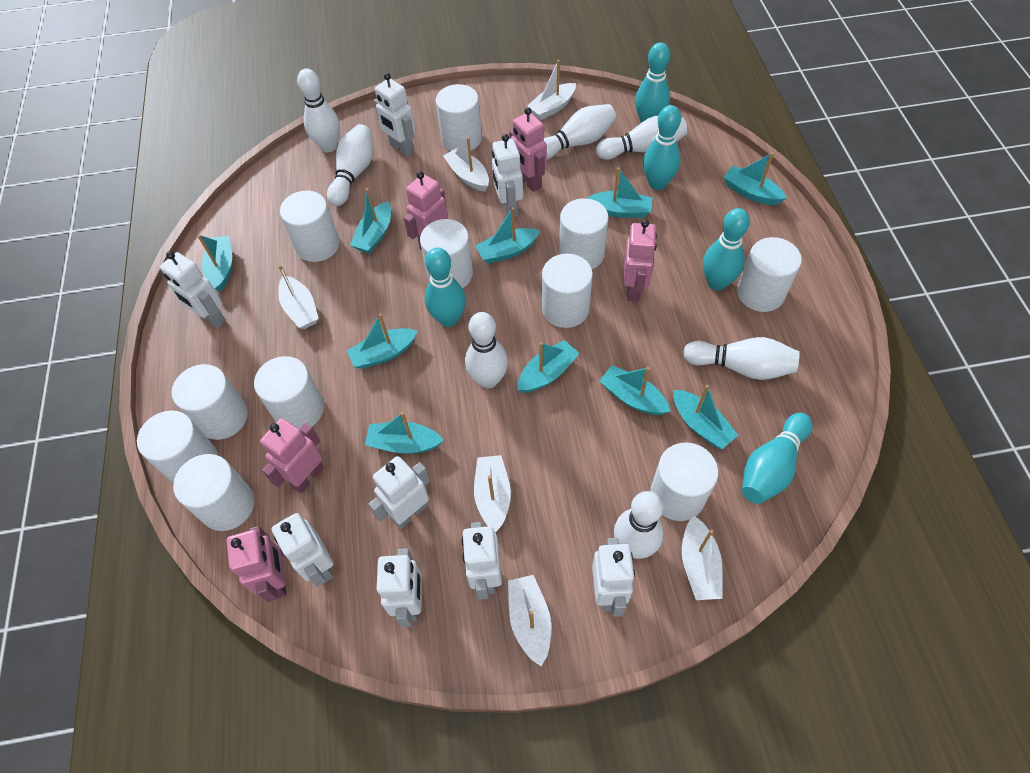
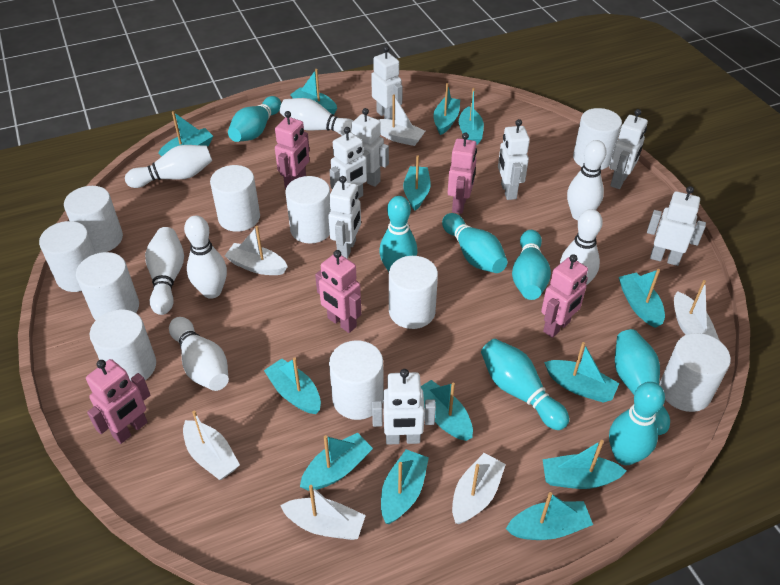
turquoise boat: [197,234,232,292] [347,313,417,369] [350,188,391,254] [365,412,443,454] [475,207,540,264] [517,340,580,393] [587,167,652,218] [600,365,671,415] [673,385,738,449] [724,152,786,205] = 10 -> [159,111,213,156] [264,358,321,414] [290,69,337,114] [300,433,373,491] [381,449,429,524] [403,155,431,211] [421,380,473,441] [433,83,460,135] [459,88,484,145] [506,492,593,540] [543,440,626,489] [544,342,619,402] [619,269,665,328] = 13
turquoise bowling pin: [425,248,466,327] [635,42,670,123] [643,105,681,190] [703,208,750,290] [742,413,813,504] = 5 -> [228,96,281,142] [379,196,418,272] [442,213,508,273] [481,339,569,430] [512,230,551,300] [609,382,665,465] [615,329,670,435] = 7
white cylinder: [137,411,218,483] [172,364,248,440] [173,454,254,531] [254,356,324,429] [280,190,340,262] [420,219,473,288] [436,84,482,151] [542,254,593,328] [559,198,609,269] [650,442,718,521] [737,237,802,312] = 11 -> [39,221,96,292] [64,186,123,254] [76,252,139,320] [90,309,156,380] [210,165,260,232] [285,176,331,243] [329,340,384,420] [389,256,438,329] [573,108,622,170] [660,333,731,412] = 10

